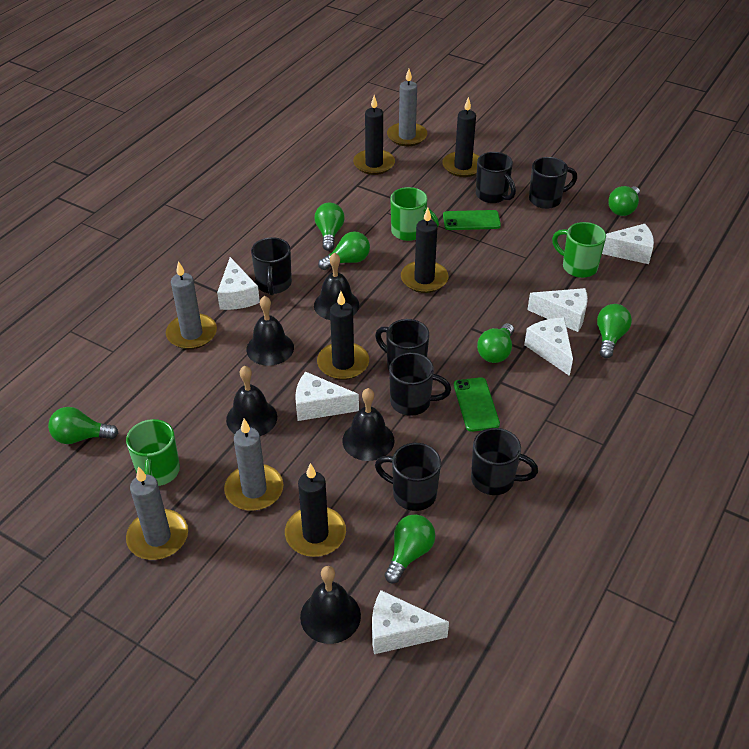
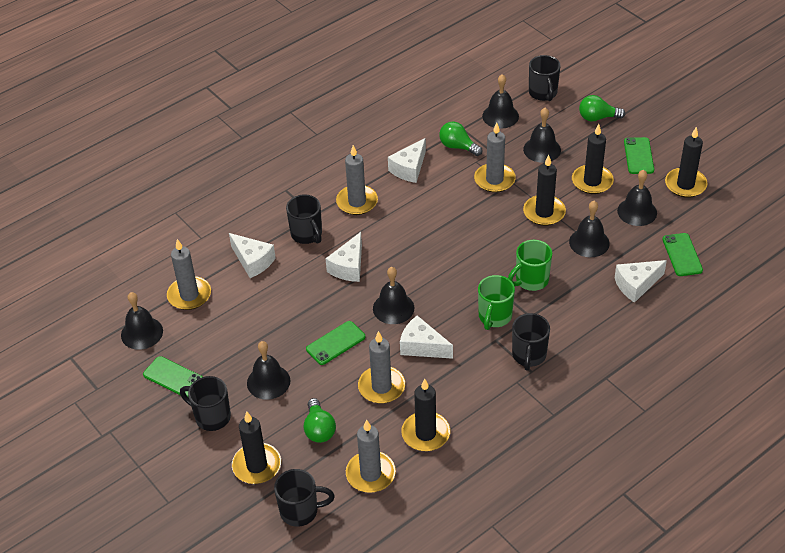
black bell: [226,366,277,436] [246,296,294,366] [300,566,361,644] [314,253,359,320] [343,388,394,461] = 5 -> [121,292,163,350] [247,341,290,400] [373,267,414,324] [482,74,519,129] [523,108,561,163] [569,201,610,257] [617,170,657,226] = 7
black mug: [251,237,292,295] [375,319,429,370] [375,443,441,511] [389,353,451,416] [471,428,538,495] [476,152,516,203] [529,157,577,209] = 7 -> [180,376,231,431] [274,469,335,527] [286,195,322,244] [512,313,550,371] [529,55,561,101] = 5
green light bulb: [48,407,118,444] [314,203,345,251] [318,231,370,270] [384,514,435,583] [477,323,514,363] [597,304,632,358] [608,186,640,216] = 7 -> [304,398,336,443] [439,122,482,156] [579,95,625,121] = 3
green mug: [126,419,180,486] [390,187,439,241] [552,222,606,278] = 3 -> [478,275,515,330] [508,240,552,291] = 2
green phone: [443,210,501,230] [454,377,500,432] = 2 -> [143,356,203,396] [306,321,365,365] [624,137,654,174] [662,233,703,276] = 4
grey candle: [126,466,188,560] [166,261,217,349] [224,419,284,511] [387,69,427,146] = 4 -> [167,239,211,310] [336,145,378,215] [346,420,396,493] [358,331,405,404] [474,123,516,193] = 5
white cheese: [217,257,260,310] [295,372,359,421] [372,590,449,654] [524,318,573,376] [527,288,588,332] [602,224,654,264] = 6 -> [229,233,276,278] [325,232,362,282] [388,138,426,183] [400,316,453,359] [615,260,667,303] = 5

